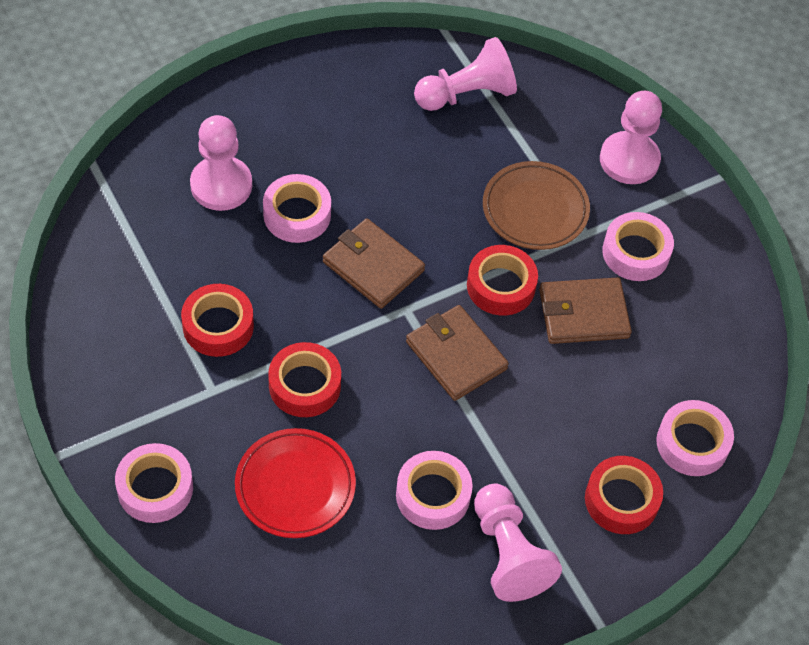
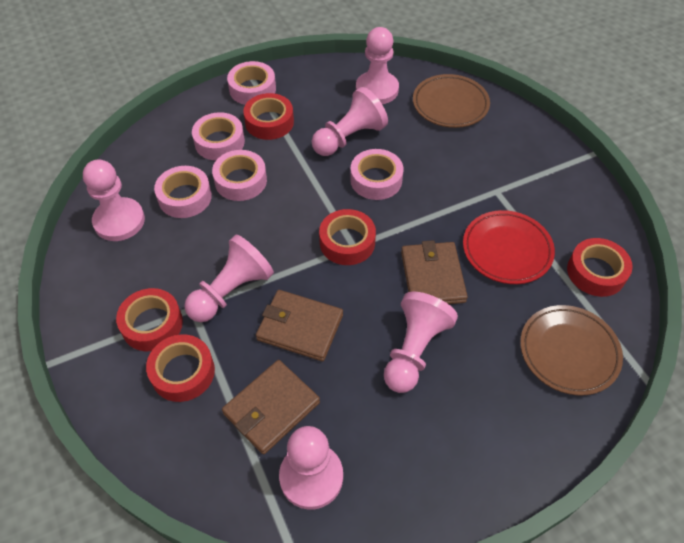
brown plate: [483,161,590,250] = 1 -> [413,74,490,128] [520,305,623,395] = 2
pink pawn: [190,115,252,211] [414,37,517,111] [474,484,562,602] [600,91,662,184] = 4 -> [83,159,145,241] [184,235,274,322] [279,426,343,510] [312,87,388,156] [356,27,399,104] [384,292,458,393] = 6
red tape: [181,284,254,357] [268,342,341,417] [467,245,538,316] [585,456,663,534] = 4 -> [116,288,183,351] [146,335,215,402] [243,93,294,140] [319,209,376,265] [567,238,633,297] = 5

